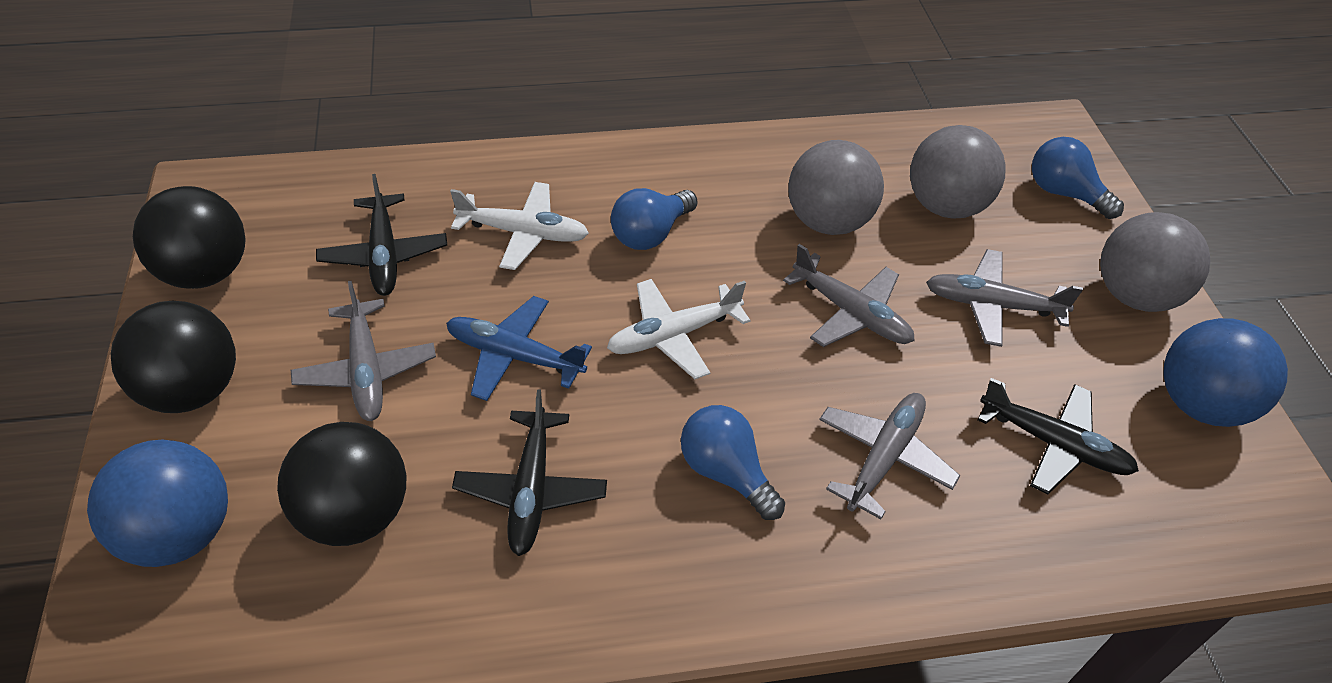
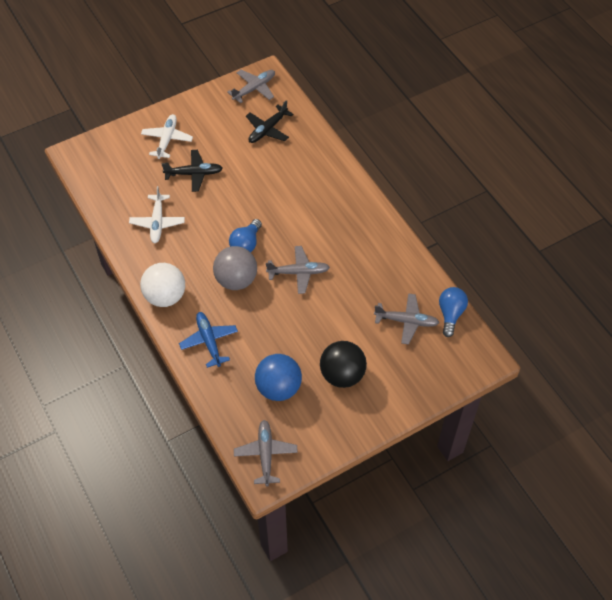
black ball: [111,301,236,413] [133,186,246,289] [277,422,407,546] = 3 -> [320,341,367,388] = 1
black plane: [316,174,447,296] [452,389,607,556] [977,378,1139,494] = 3 -> [162,150,223,192] [246,100,294,143] = 2
blue ball: [87,439,228,567] [1163,318,1288,427] = 2 -> [255,354,302,401] = 1
blue light bulb: [611,188,698,250] [681,405,785,520] [1032,137,1124,219] = 3 -> [229,219,262,252] [439,287,468,337] = 2
grey ball: [788,140,884,235] [910,125,1006,219] [1100,212,1210,312] = 3 -> [213,246,257,290] = 1
white ball: none = 0 -> [140,263,185,307] = 1

